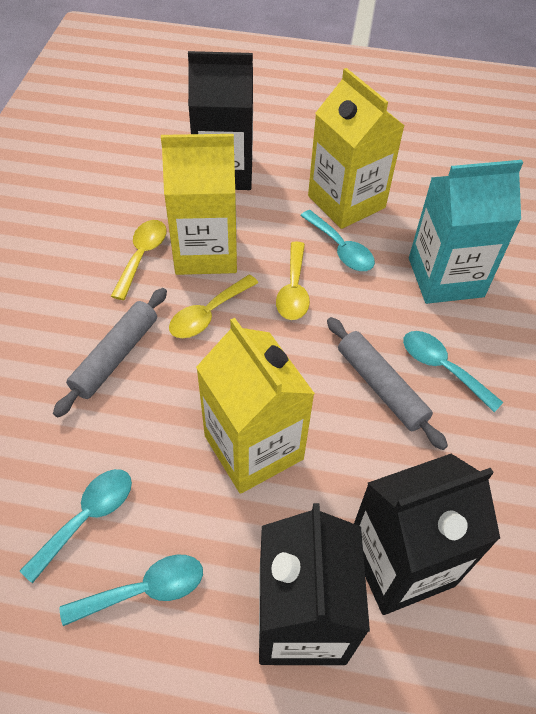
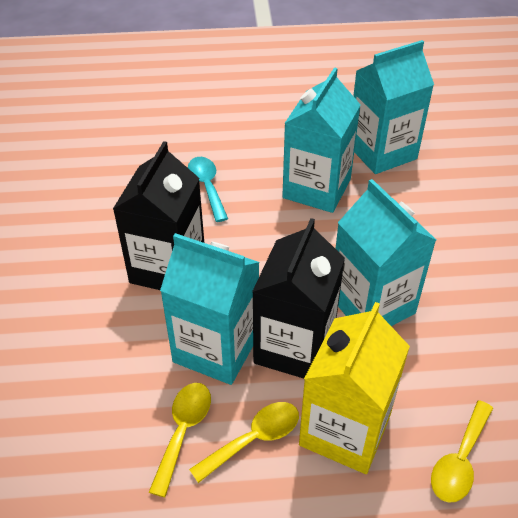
black carton: [188,51,253,190] [259,503,370,665] [354,454,500,615] = 3 -> [113,141,204,290] [252,218,345,379] = 2
grey rolling pin: [53,288,167,418] [327,317,448,450] = 2 -> none = 0
turquoise carton: [409,160,523,304] = 1 -> [160,233,260,385] [282,67,360,213] [335,179,436,326] [353,40,434,174] = 4
turquoise spoon: [20,469,132,583] [60,555,203,626] [300,210,375,271] [403,331,504,412] = 4 -> [188,157,228,222] = 1
yellow carton: [161,134,237,275] [196,318,315,494] [308,68,405,229] = 3 -> [299,302,410,474] = 1

